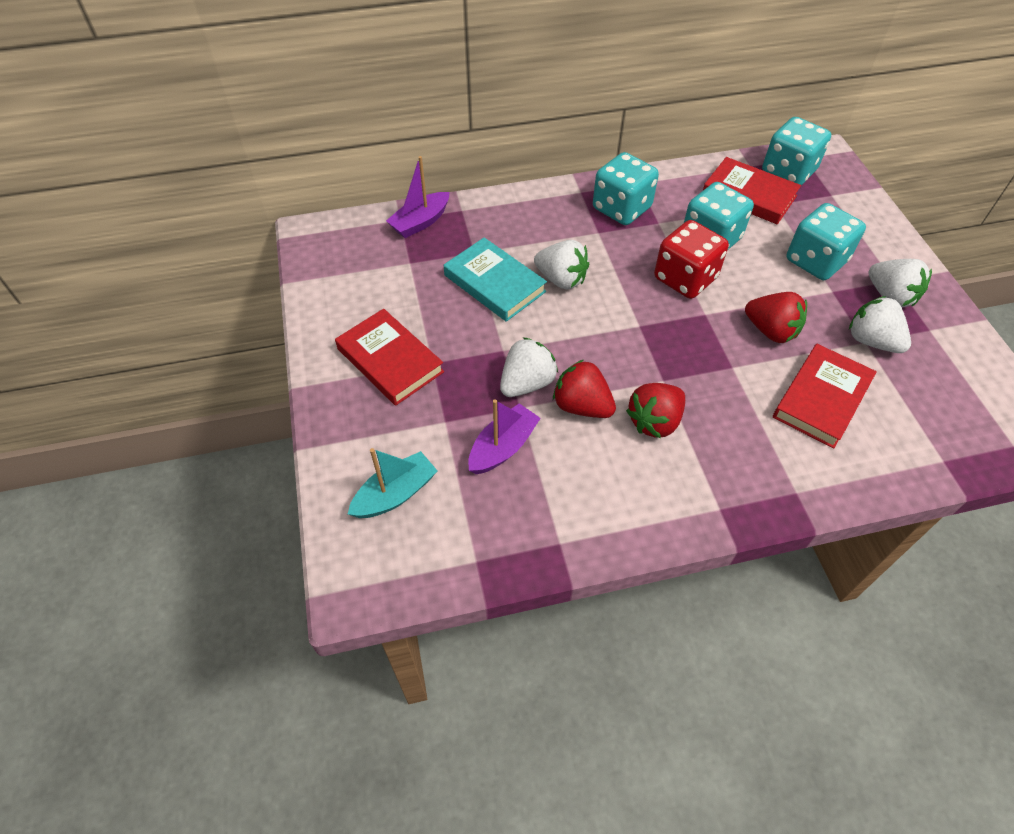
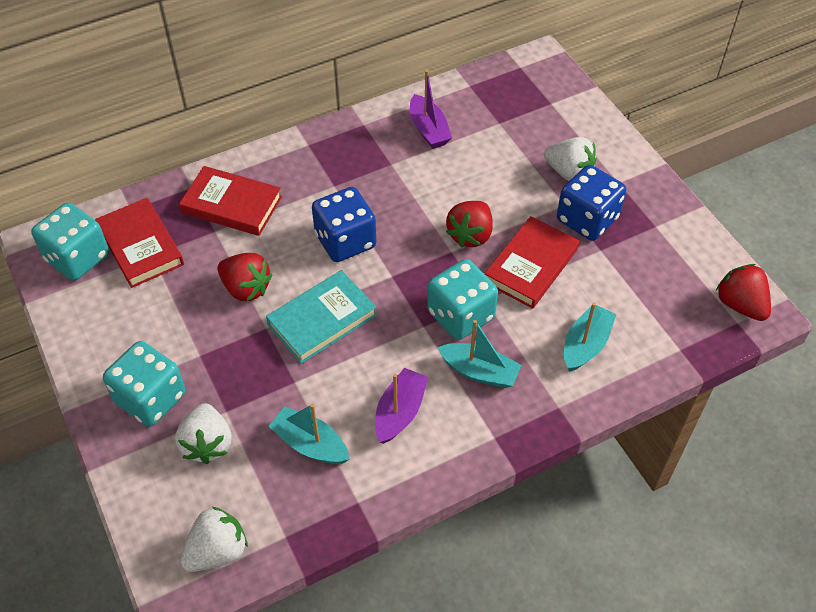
blue dice: none = 0 -> [312,187,376,262] [557,165,626,241] = 2
red dice: [654,220,729,299] = 1 -> none = 0
turquoise boat: [348,448,437,518] = 1 -> [268,404,350,464] [437,320,522,388] [564,303,617,372] = 3
turquoise dice: [593,152,659,225] [684,182,754,250] [762,117,831,185] [787,203,866,280] = 4 -> [31,203,109,281] [103,341,186,427] [427,259,498,340] = 3
white strawberry: [500,337,558,397] [534,240,589,290] [849,296,911,353] [868,259,932,307] = 4 -> [175,403,231,464] [180,507,248,572] [544,137,597,181] = 3

